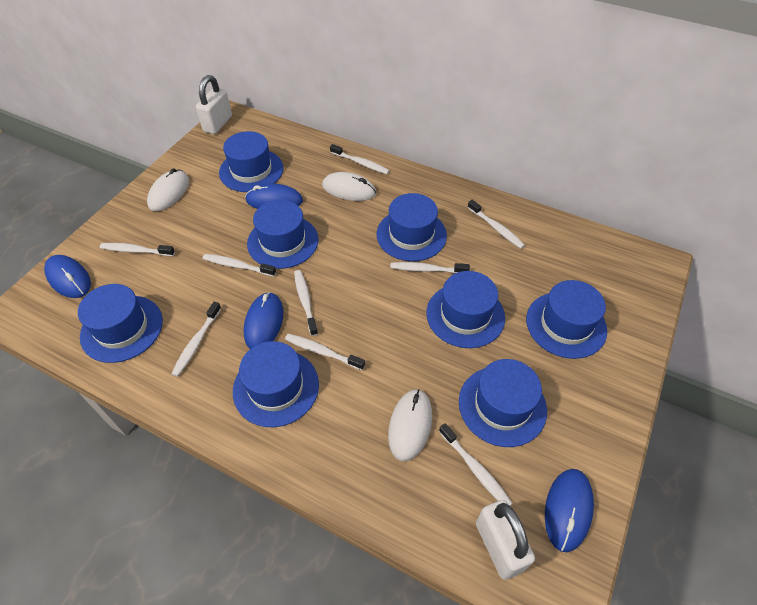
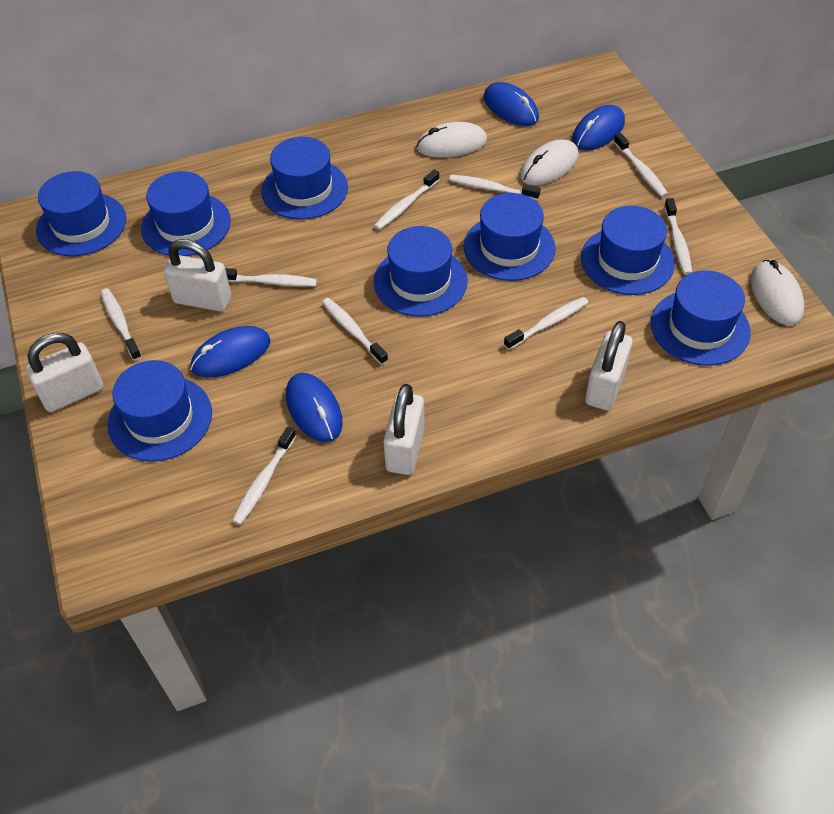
white padlock: [196,75,232,134] [476,500,535,580] = 2 -> [26,333,104,412] [164,239,231,312] [383,384,425,475] [585,321,633,410] = 4

